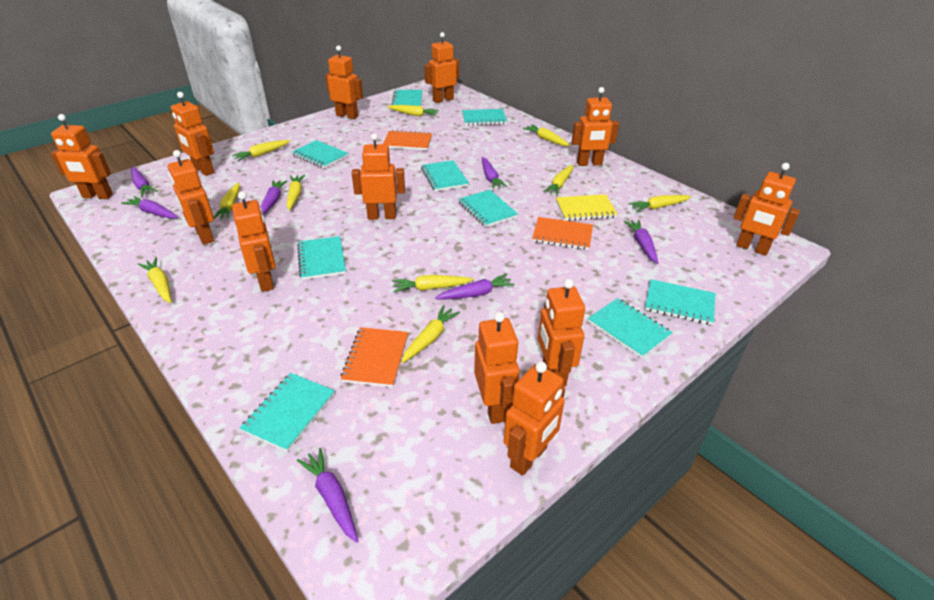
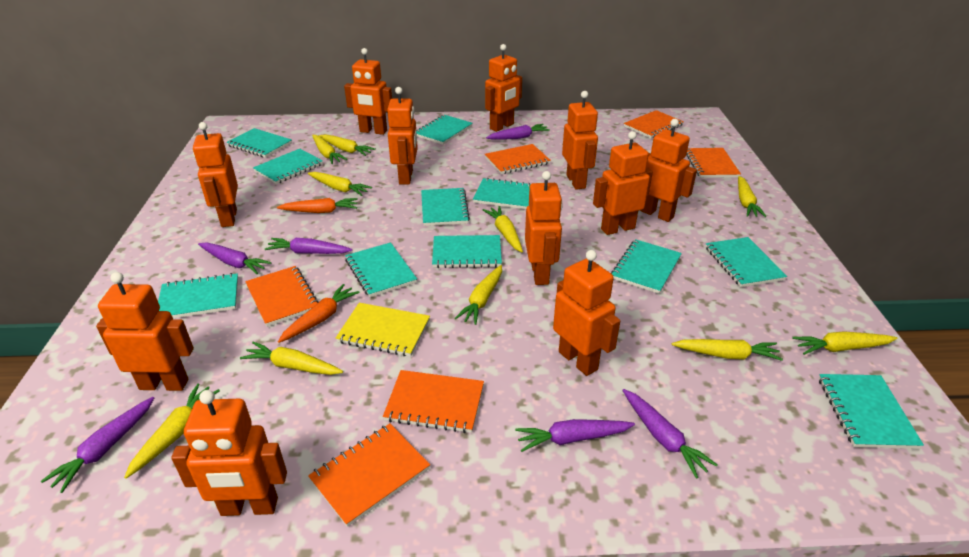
orange carrot: none = 0 -> [277,198,358,213] [278,284,360,343] = 2
orange notebook: [340,327,408,387] [383,130,432,150] [532,217,593,250] = 3 -> [245,266,319,327] [308,424,430,527] [383,370,484,433] [485,144,551,174] [624,110,684,138] [686,148,741,178] = 6
orange robot: [51,114,113,199] [168,150,214,245] [171,92,214,176] [232,191,276,292] [326,45,363,119] [352,133,405,220] [424,32,459,103] [474,312,519,424] [504,361,565,475] [538,279,585,387] [572,87,619,166] [734,163,800,256] = 12 -> [96,272,194,391] [171,390,287,516] [193,122,238,227] [344,48,392,135] [387,87,418,184] [485,44,522,132] [525,171,563,285] [553,250,620,376] [562,91,598,190] [593,131,653,235] [640,119,697,222] = 11
purple carrot: [121,196,178,219] [131,167,158,197] [260,180,288,215] [297,448,358,543] [435,274,515,300] [482,157,507,189] [624,220,658,264] = 7 -> [41,397,154,493] [198,242,271,274] [265,238,352,254] [486,124,550,140] [515,419,635,452] [622,389,718,479] = 6
turquoise notebook: [240,373,335,452] [292,140,348,169] [297,236,346,280] [391,90,422,106] [421,160,469,192] [459,190,518,227] [462,109,507,126] [588,298,672,358] [645,279,715,325] = 9 -> [158,273,238,318] [226,128,292,158] [253,149,323,184] [345,242,417,297] [416,115,473,145] [421,188,470,226] [432,235,502,268] [473,178,530,209] [611,239,682,294] [706,237,787,287] [819,374,924,449] = 11

